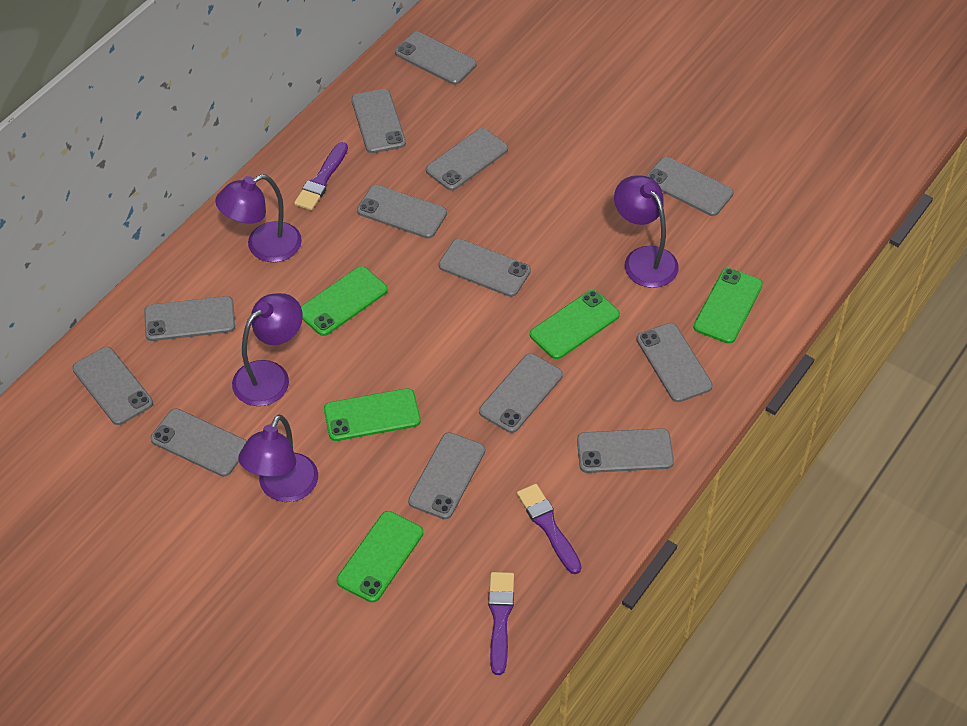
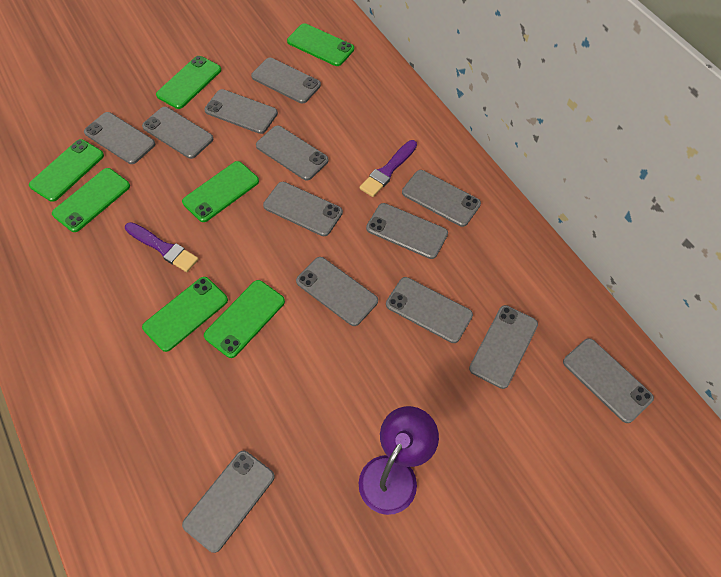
green phone: [301,266,388,336] [324,388,421,441] [337,511,423,603] [530,290,620,359] [694,268,763,344] = 5 -> [29,139,104,202] [52,168,130,232] [142,277,228,352] [156,56,221,109] [182,161,259,222] [204,280,285,358] [287,23,354,66] = 7
purple brush: [294,142,348,211] [488,572,514,675] [517,484,582,574] = 3 -> [125,222,199,272] [359,140,417,197] = 2
purple lamp: [215,174,302,262] [232,293,303,406] [238,415,318,502] [614,175,679,288] = 4 -> [359,406,439,515] = 1

